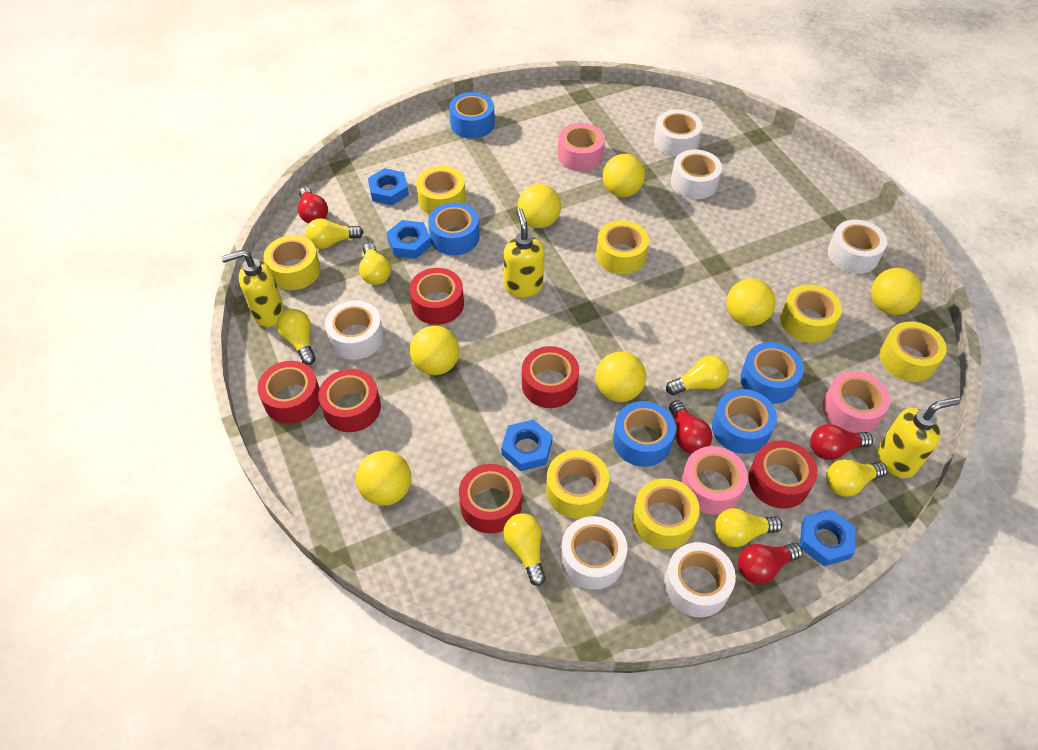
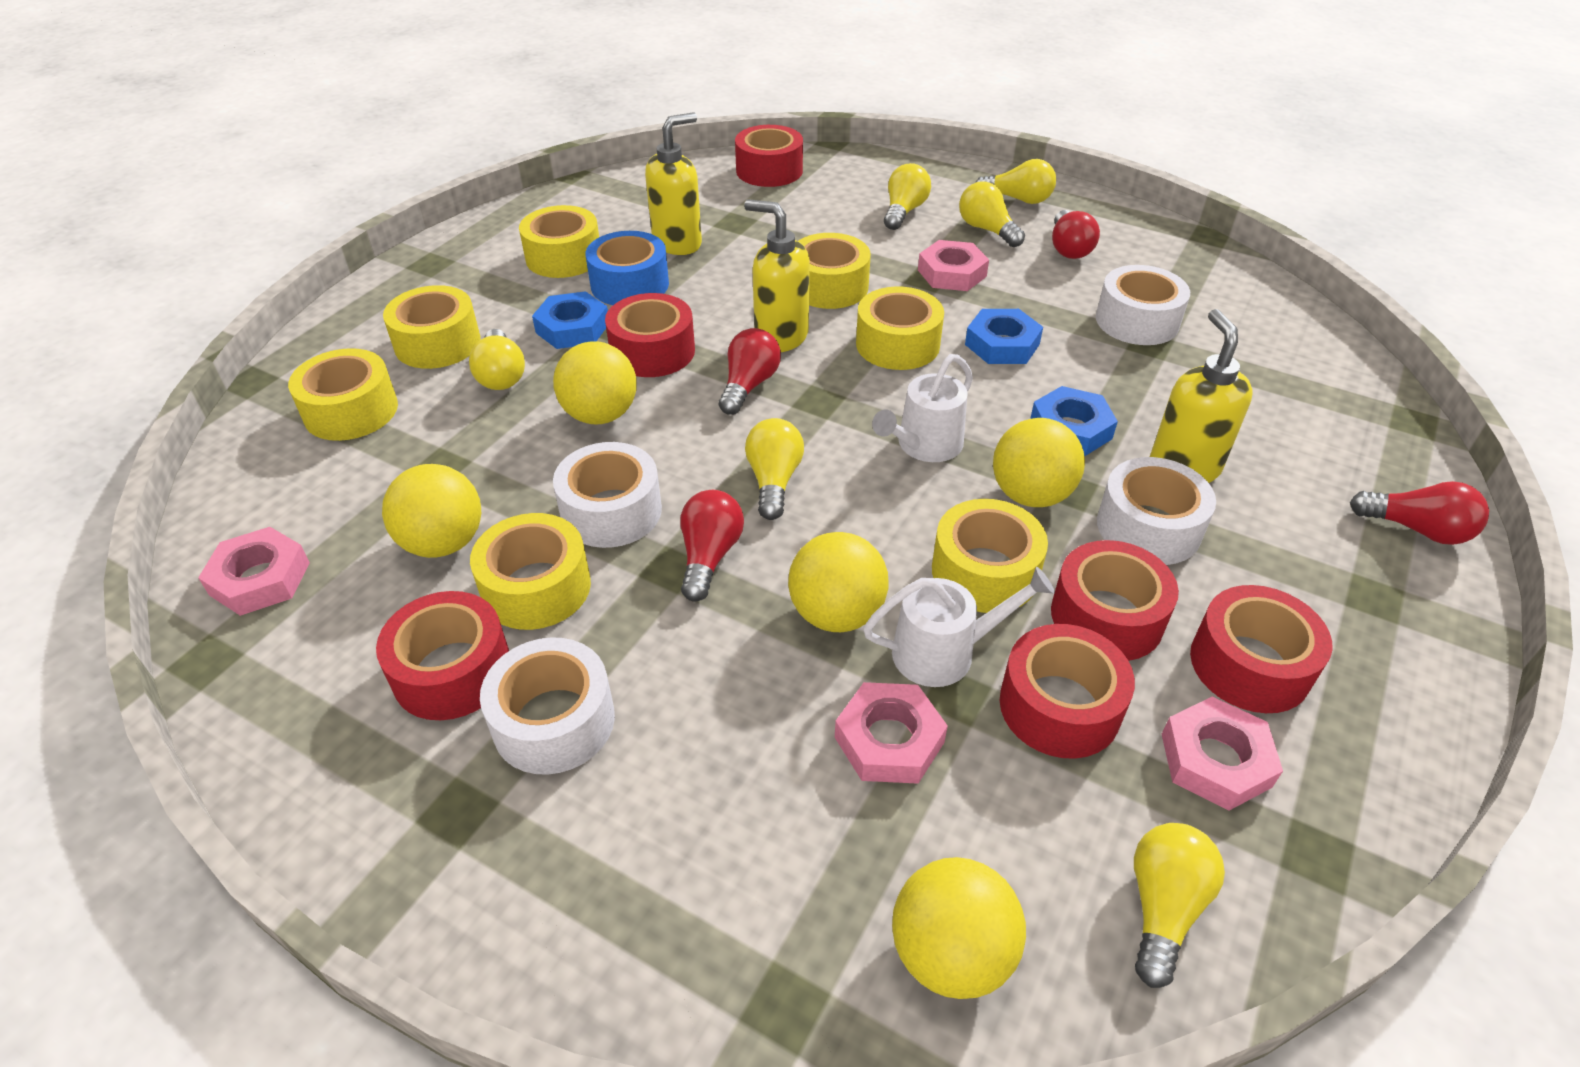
blue nut: [368,168,409,205] [387,220,431,259] [501,420,553,471] [800,509,856,566] = 4 -> [532,291,608,349] [965,309,1043,364] [1030,386,1118,456] = 3
blue tape: [428,202,479,255] [449,92,495,139] [613,401,676,467] [712,389,777,454] [740,342,804,404] = 5 -> [585,231,669,305] = 1
pink nut: none = 0 -> [198,527,310,616] [835,682,948,784] [918,240,989,291] [1162,697,1283,811] = 4
pink tape: [558,123,605,171] [681,446,748,515] [822,371,890,433] = 3 -> none = 0
white tape: [325,300,384,359] [560,516,627,590] [654,109,702,157] [664,542,736,617] [671,150,722,199] [828,220,887,274] = 6 -> [480,637,615,775] [553,442,662,548] [1096,265,1190,345] [1097,457,1216,565] = 4
white watering can: none = 0 -> [863,567,1055,687] [872,354,973,462] = 2
yellow ball: [356,450,411,506] [410,326,460,375] [518,184,561,228] [595,351,646,402] [603,154,645,197] [726,278,776,326] [871,268,922,315] = 7 -> [382,464,481,558] [553,341,637,424] [788,532,889,632] [892,857,1026,999] [993,418,1085,507] = 5
yellow light bulb: [277,309,316,365] [305,218,363,249] [359,243,391,285] [503,513,546,586] [666,355,729,395] [715,508,783,547] [826,459,887,497] = 7 -> [469,329,525,390] [745,418,804,520] [884,163,931,230] [959,182,1025,247] [975,159,1056,204] [1134,823,1225,988] = 6

